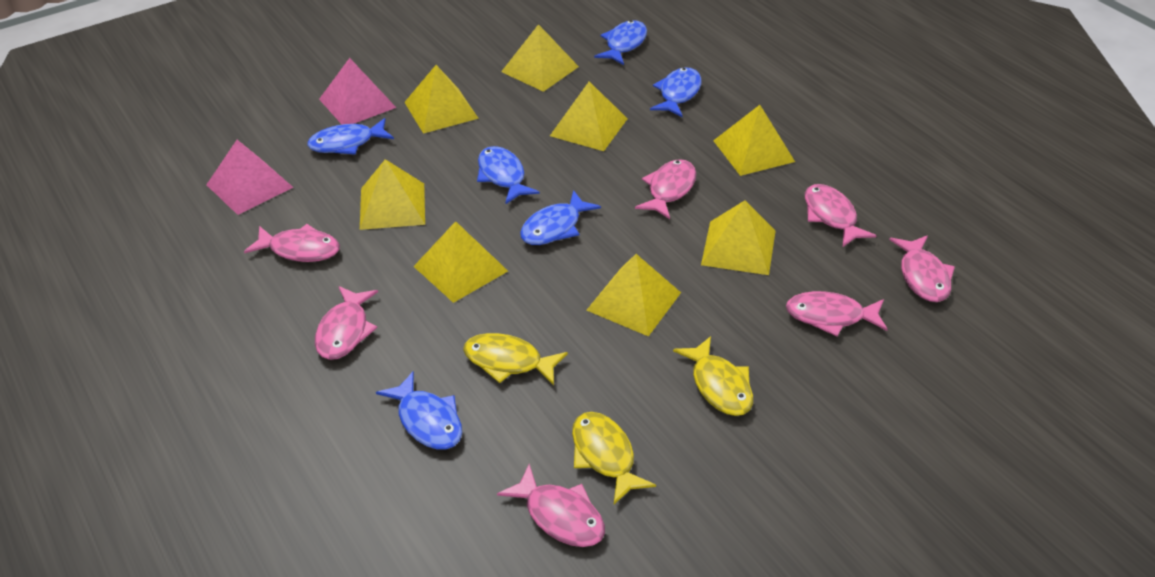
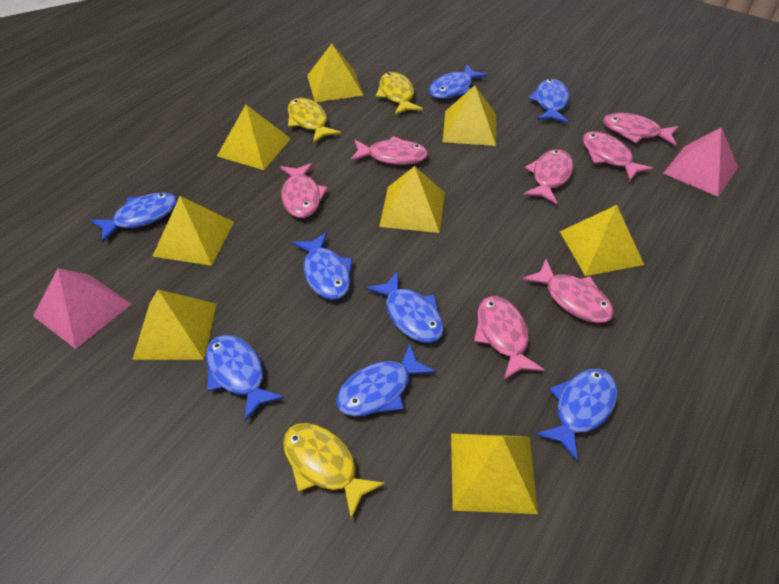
blue fish: [307,118,394,155] [376,371,462,450] [477,146,540,204] [520,190,601,245] [594,20,647,65] [650,67,701,117] = 6 -> [90,192,177,243] [206,335,284,421] [292,232,353,300] [336,344,436,416] [366,271,444,343] [429,64,488,99] [528,79,569,123] [535,369,618,461] = 8

